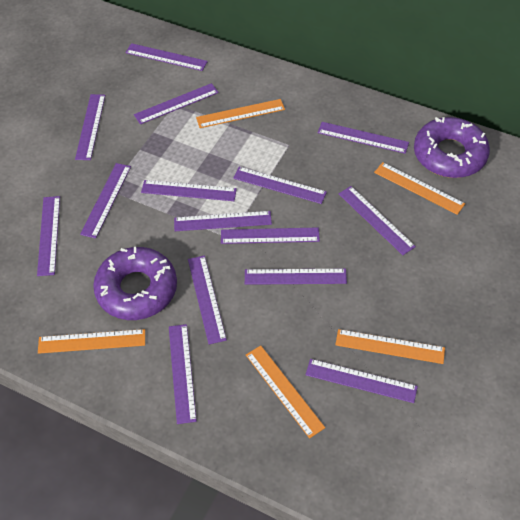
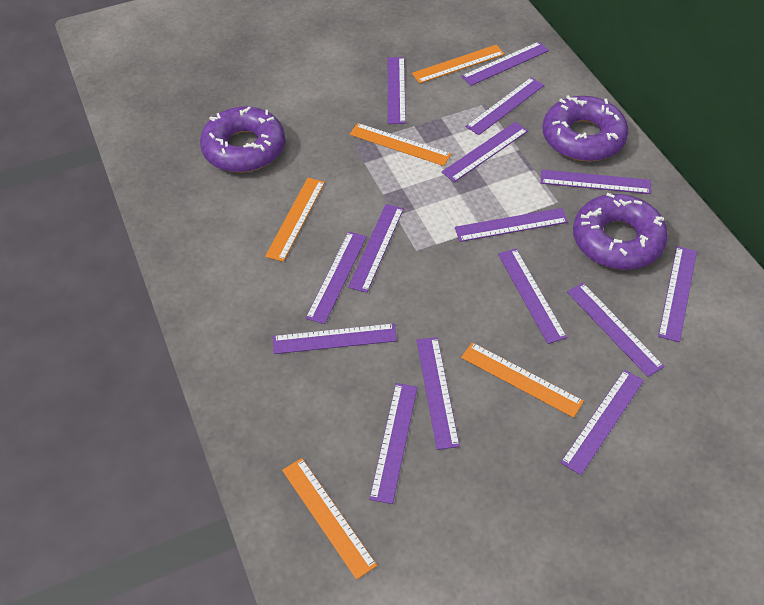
purple donut: [93,247,177,320] [414,117,490,178] = 2 -> [200,107,285,172] [543,95,628,161] [573,193,668,270] = 3

